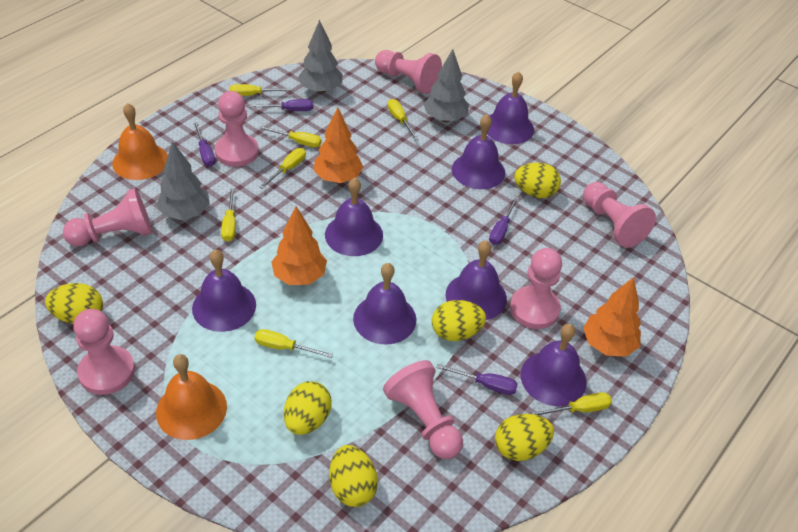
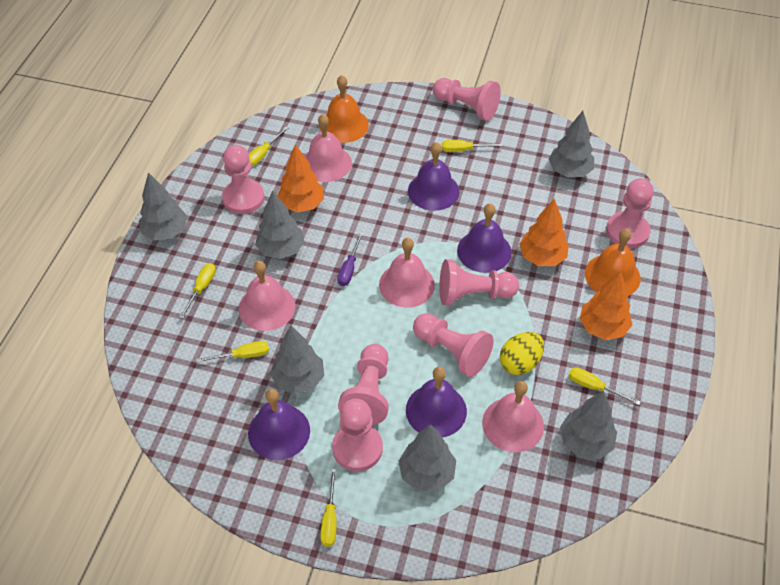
grey tree: [156,141,210,220] [298,20,342,93] [423,49,469,122] = 3 -> [139,172,187,241] [255,190,305,259] [270,326,324,394] [398,424,456,491] [549,111,594,177] [560,391,617,459] = 6
pink bell: none = 0 -> [239,261,295,331] [304,114,352,182] [379,238,435,308] [482,381,544,452] = 4
purple bell: [192,249,256,332] [325,178,383,256] [353,263,416,345] [445,241,507,320] [452,114,505,189] [487,71,534,144] [521,324,587,406] = 7 -> [248,389,310,460] [406,367,467,438] [408,142,460,211] [457,203,512,273] = 4
purple screwdriver: [193,122,216,167] [250,99,313,111] [436,364,518,395] [489,197,519,245] = 4 -> [337,232,363,286] = 1
yellow egg: [45,283,103,324] [284,381,332,435] [329,445,378,507] [432,300,486,341] [495,414,554,461] [514,163,561,198] = 6 -> [500,332,544,375] = 1
yellow screwdriver: [221,188,236,242] [230,84,292,96] [254,329,333,358] [259,126,322,147] [259,148,306,189] [388,99,418,140] [531,392,612,416] = 7 -> [179,263,216,319] [196,341,269,363] [249,127,288,166] [320,469,337,547] [442,140,504,152] [569,367,641,405] = 6

